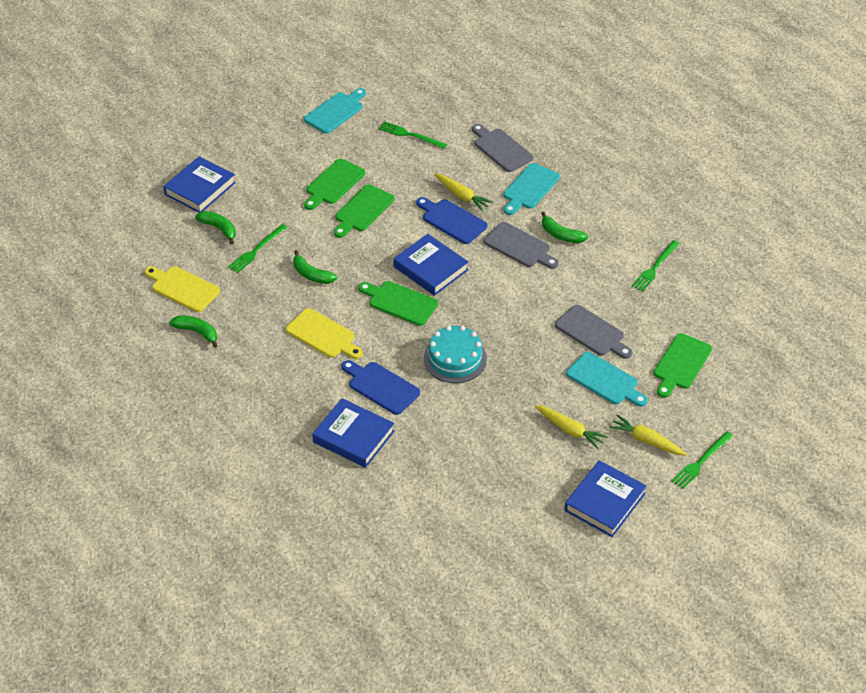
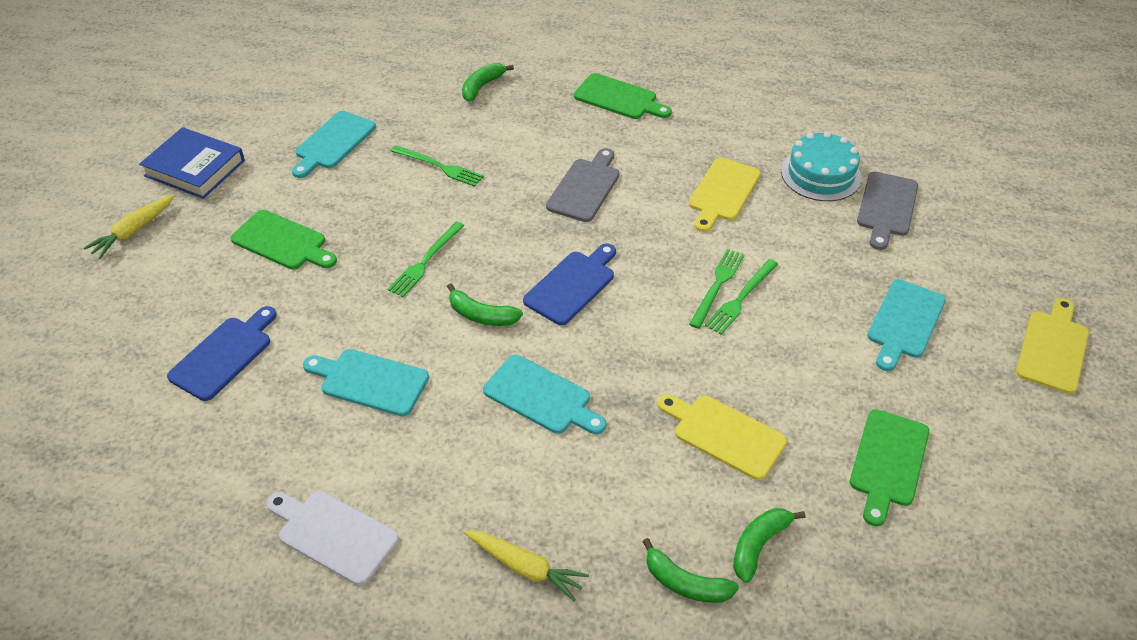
blue book: [163,156,236,213] [312,398,394,468] [393,234,469,296] [564,460,647,537] = 4 -> [139,127,245,199] = 1
green cutting board: [304,159,365,210] [334,184,394,238] [358,281,438,326] [654,333,712,398] = 4 -> [231,210,337,270] [574,73,672,119] [850,409,929,527] = 3
grey cutting board: [472,124,533,172] [484,222,559,269] [555,305,632,359] = 3 -> [546,148,619,222] [857,171,918,250] = 2
turquoise cutting board: [304,88,366,133] [504,163,560,215] [566,352,648,407] = 3 -> [292,111,376,178] [303,349,429,416] [483,355,606,434] [867,279,946,371] = 4
white cutting board: none = 0 -> [266,491,399,585] = 1
yellow carrot: [434,174,493,211] [535,405,608,449] [609,414,687,455] = 3 -> [84,194,175,259] [464,530,589,602] = 2
yellow cutting board: [145,266,220,312] [286,308,363,359] = 2 -> [658,394,787,480] [689,157,761,232] [1016,298,1089,394] = 3

